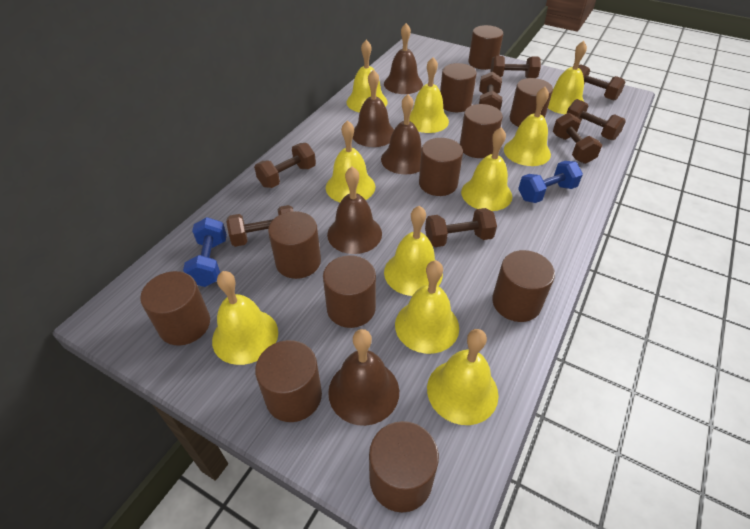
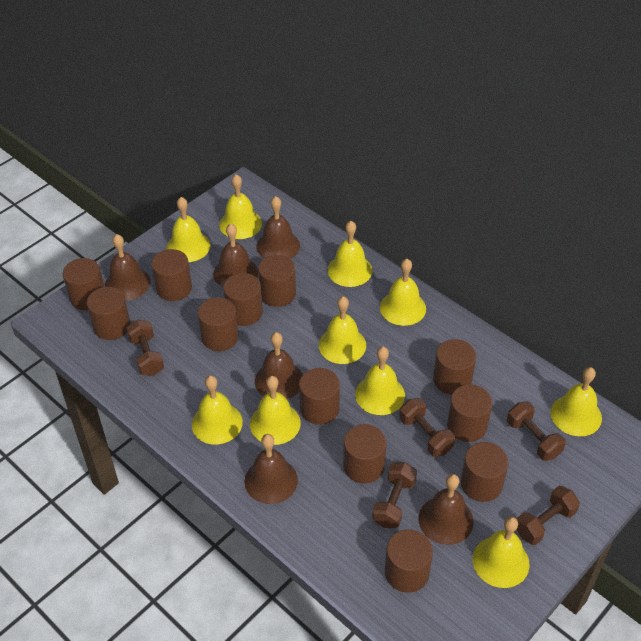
blue dumbbell: [183,217,227,287] [518,161,583,203] = 2 -> none = 0
brown bell: [327,167,382,254] [328,329,399,426] [353,69,394,147] [381,94,422,175] [384,23,423,94] = 5 -> [105,234,150,300] [213,224,258,287] [245,434,298,504] [255,332,303,399] [256,196,300,259] [419,474,474,545] = 6
brown cylinder: [140,271,210,346] [255,340,322,422] [268,211,321,279] [323,255,376,328] [369,421,439,512] [419,138,463,196] [440,63,477,112] [460,104,503,158] [468,25,503,70] [492,250,555,322] [510,78,553,127] = 11 -> [63,258,104,310] [87,287,131,340] [151,249,192,301] [198,297,239,351] [223,273,263,326] [258,255,296,307] [299,368,340,425] [343,424,387,483] [385,529,433,593] [433,339,476,395] [447,384,492,442] [461,442,509,502] = 12
brown dumbbell: [226,205,294,247] [254,143,316,188] [425,208,497,247] [479,72,502,110] [491,56,541,78] [553,113,602,164] [567,99,626,140] [578,64,626,101] = 8 -> [127,320,164,376] [372,462,417,528] [399,398,455,457] [507,401,566,461] [516,486,580,545] = 5

